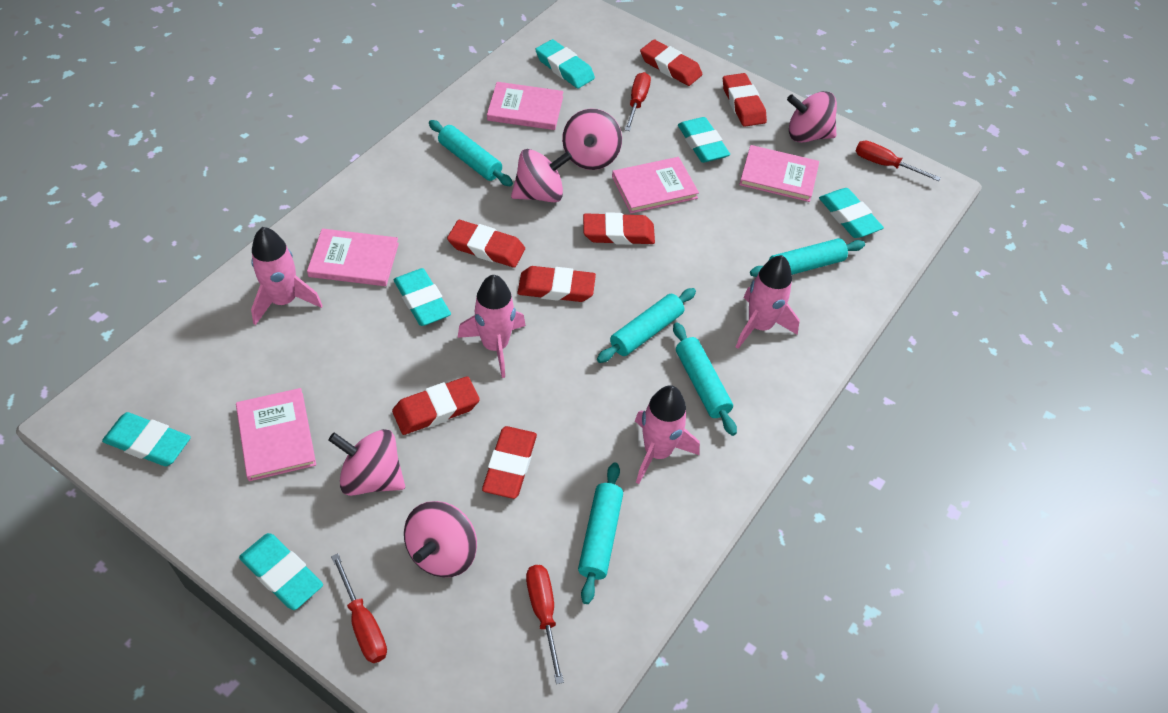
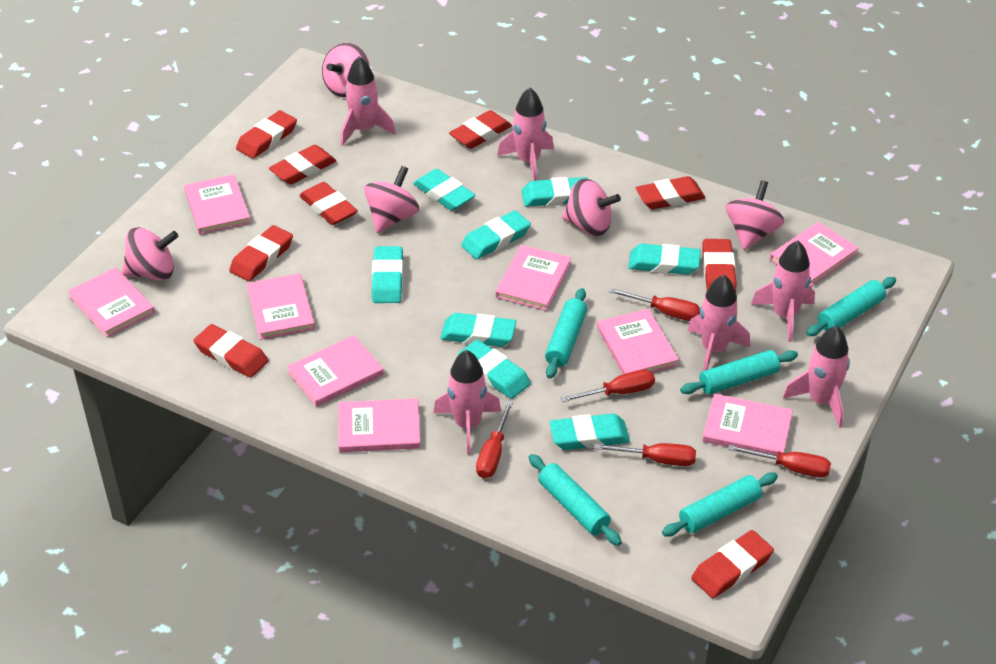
pink book: [236,388,316,481] [307,228,399,286] [487,82,563,130] [612,157,699,213] [739,145,819,202] = 5 -> [68,268,155,337] [184,174,251,234] [247,273,315,340] [287,335,384,407] [338,398,421,452] [495,245,571,311] [597,309,679,374] [702,394,793,455] [770,222,859,287] = 9
pink rocket: [251,227,323,325] [458,275,526,378] [635,385,700,484] [736,255,800,349] = 4 -> [341,56,396,146] [434,350,501,455] [497,88,554,181] [687,275,750,371] [751,241,815,342] [783,326,850,428] = 6
red eraser: [392,376,480,435] [447,220,525,268] [482,426,537,499] [517,266,596,302] [583,212,655,245] [640,40,702,86] [723,73,767,127] = 7 -> [193,324,269,378] [229,225,293,281] [236,110,297,159] [269,145,336,184] [299,182,358,225] [449,110,512,149] [635,176,705,209] [691,530,774,598] [702,239,736,292] = 9
red screwdriver: [331,554,387,663] [526,565,564,684] [625,72,651,131] [856,141,941,181] = 4 -> [476,401,513,478] [561,370,655,402] [594,443,696,466] [610,288,700,321] [728,445,831,478] = 5
turquoise eraser: [102,412,191,466] [239,533,323,610] [394,268,451,326] [535,39,595,88] [678,117,730,163] [819,188,884,238] = 6 -> [372,246,403,303] [413,169,476,211] [440,313,516,347] [458,339,531,399] [461,210,531,259] [521,177,588,207] [549,414,630,450] [628,244,701,275] = 8

